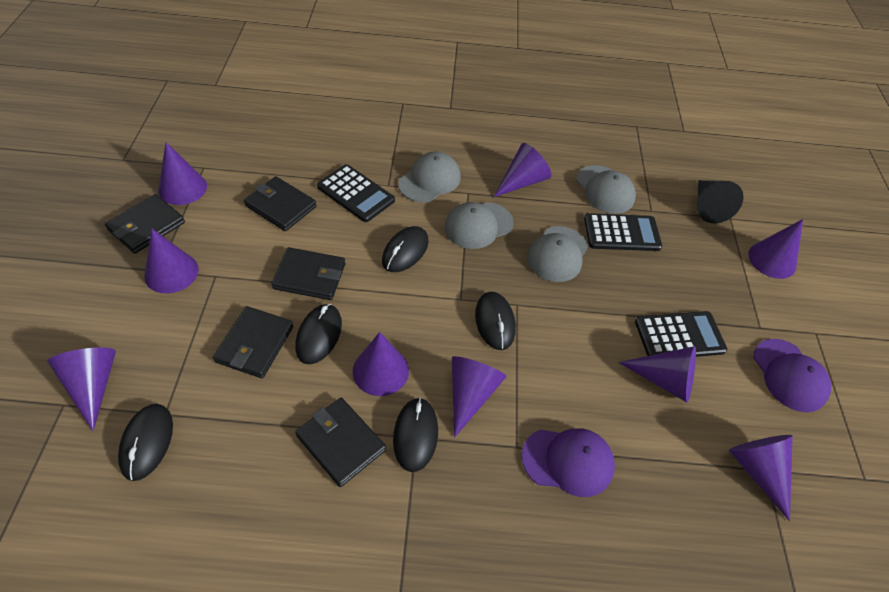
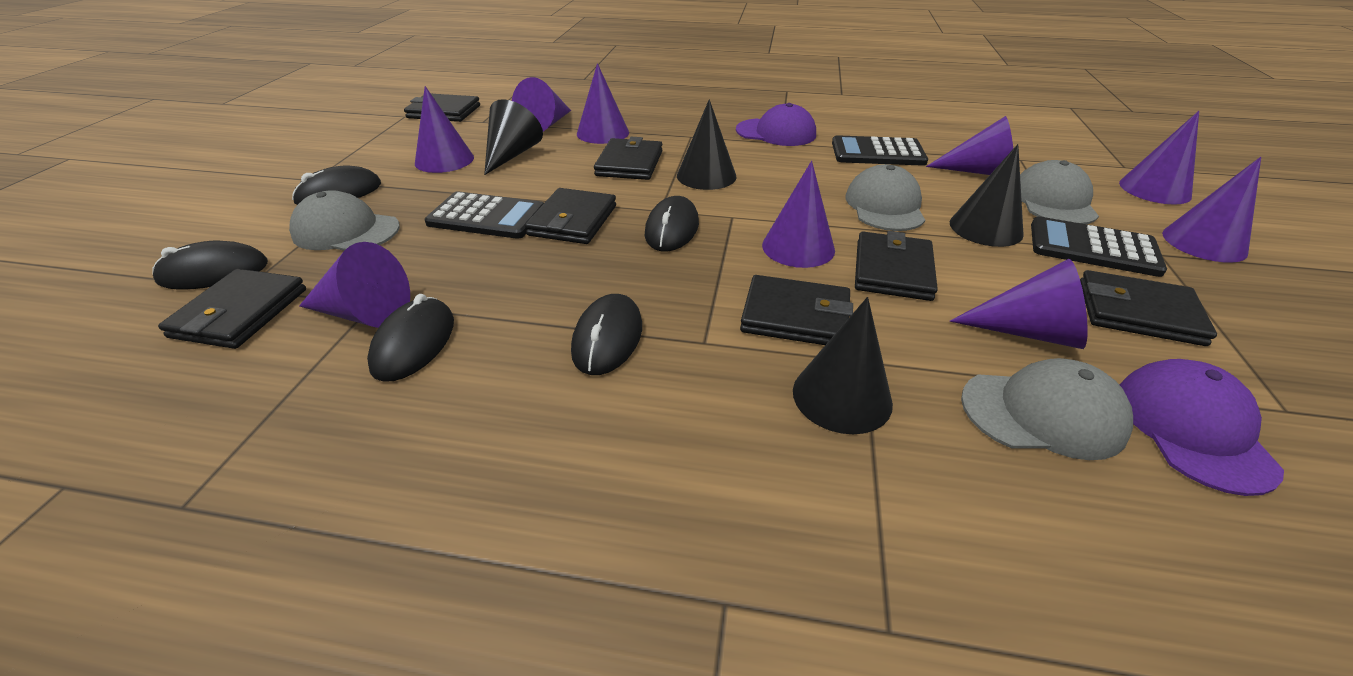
black cone: [697,180,744,223] = 1 -> [484,99,543,175] [677,99,736,190] [793,297,893,434] [950,144,1024,247] = 4
black wallet: [105,194,185,254] [213,306,293,378] [244,176,317,231] [271,247,345,300] [295,397,386,487] = 5 -> [158,269,306,349] [404,94,480,122] [525,188,616,244] [594,137,663,180] [740,275,853,345] [855,231,938,301] [1080,270,1217,346] = 7

